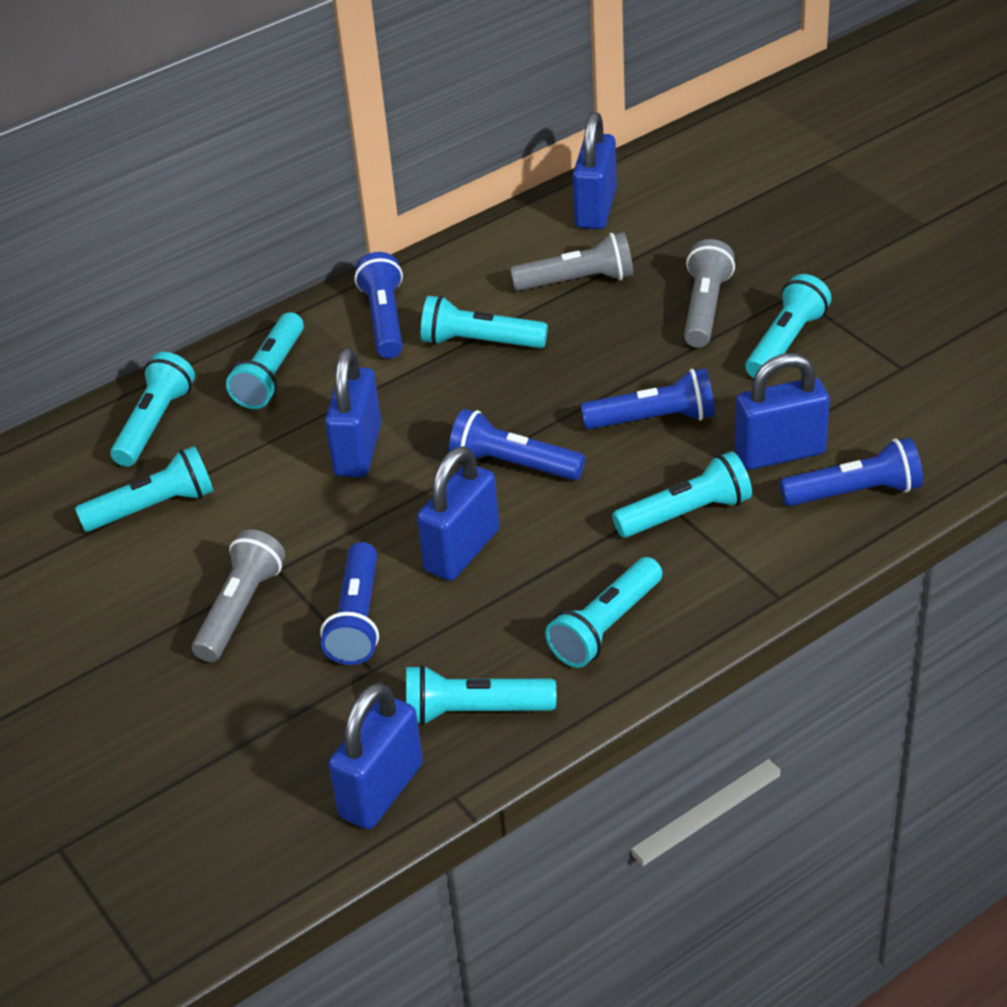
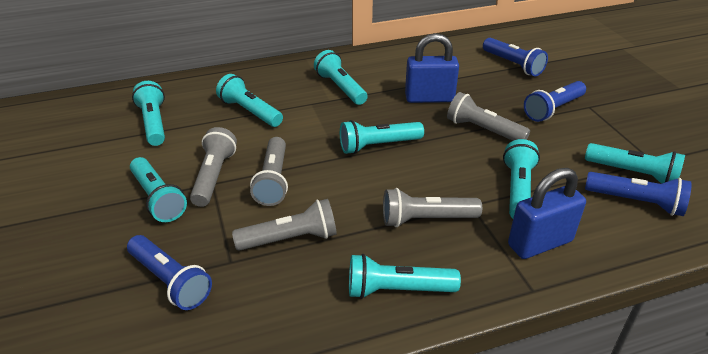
blue flashlight: [320,542,379,665] [354,252,403,359] [449,409,585,480] [581,368,715,430] [780,437,923,506] = 5 -> [127,235,212,310] [483,38,548,76] [524,81,586,122] [585,172,692,216] = 4
blue padlock: [325,348,381,477] [328,682,423,829] [417,446,500,581] [572,112,617,229] [735,353,830,470] = 5 -> [405,33,459,103] [508,168,586,259] = 2
grey flashlight: [192,529,285,662] [510,232,633,291] [684,239,735,348] = 3 -> [190,127,237,207] [232,199,337,251] [250,137,288,206] [383,188,482,227] [447,92,530,141] = 5

